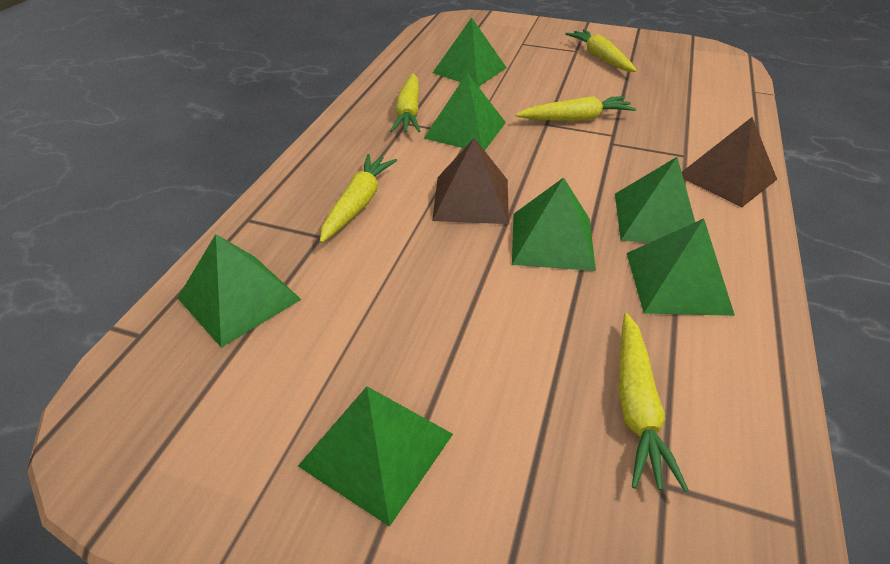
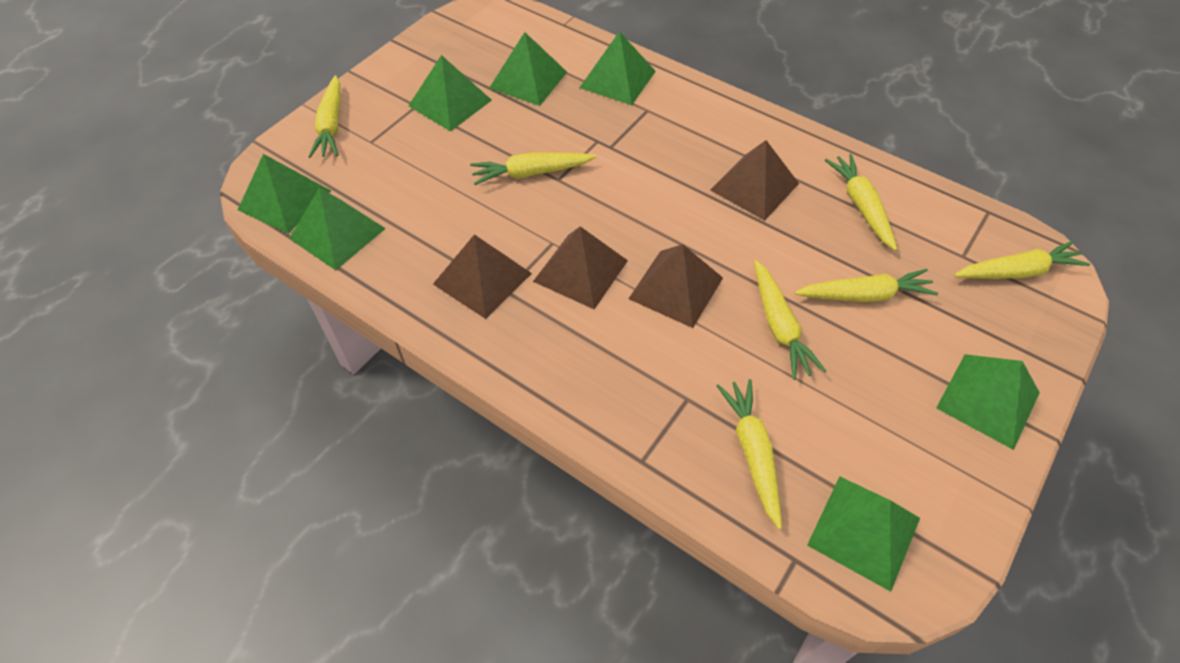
brown pyramid: [432,138,509,224] [682,117,777,207] = 2 -> [433,234,532,319] [533,226,628,309] [628,244,723,328] [710,140,799,221] = 4
yellow carrot: [320,154,397,243] [390,73,420,132] [516,96,636,121] [565,29,637,72] [618,313,689,492] = 5 -> [308,75,341,158] [470,152,596,185] [717,379,782,529] [754,260,826,380] [794,269,938,302] [825,154,897,251] [954,241,1090,279] = 7

